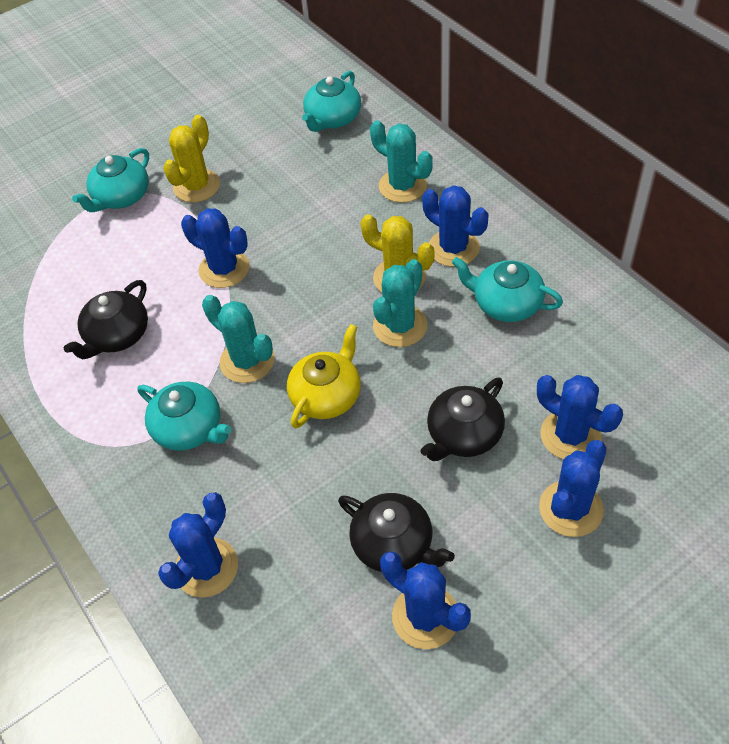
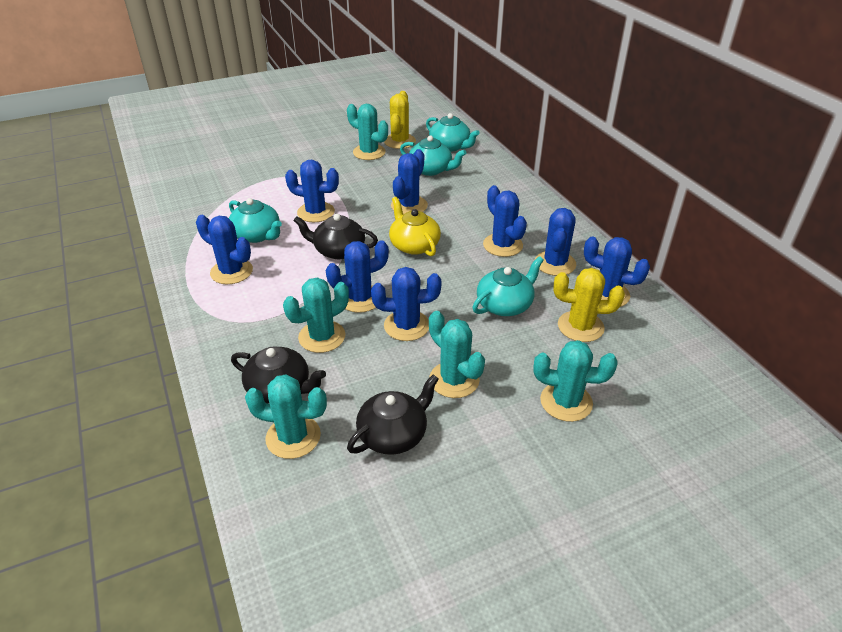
blue cactus: [158,492,238,598] [181,208,250,288] [380,551,471,649] [422,185,488,267] [537,375,623,459] [539,440,607,537] = 6 -> [196,215,253,284] [285,160,339,222] [326,240,389,313] [371,267,441,341] [391,149,428,214] [483,185,527,257] [535,208,576,276] [584,236,650,307] = 8
turquoise cactus: [202,295,275,383] [370,120,433,203] [373,259,428,347] = 3 -> [245,374,327,459] [283,277,349,353] [347,104,388,160] [429,311,485,398] [533,340,618,422] = 5

